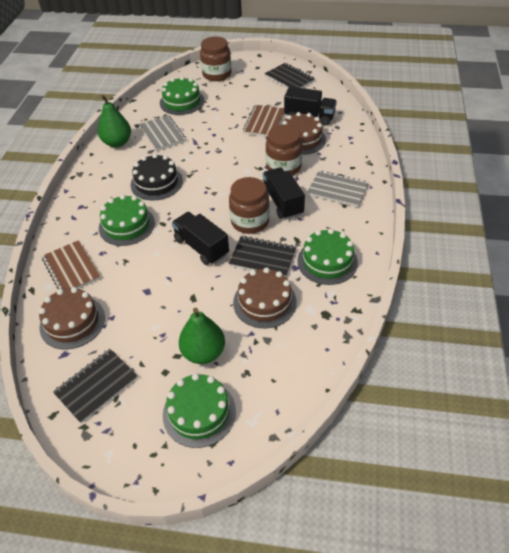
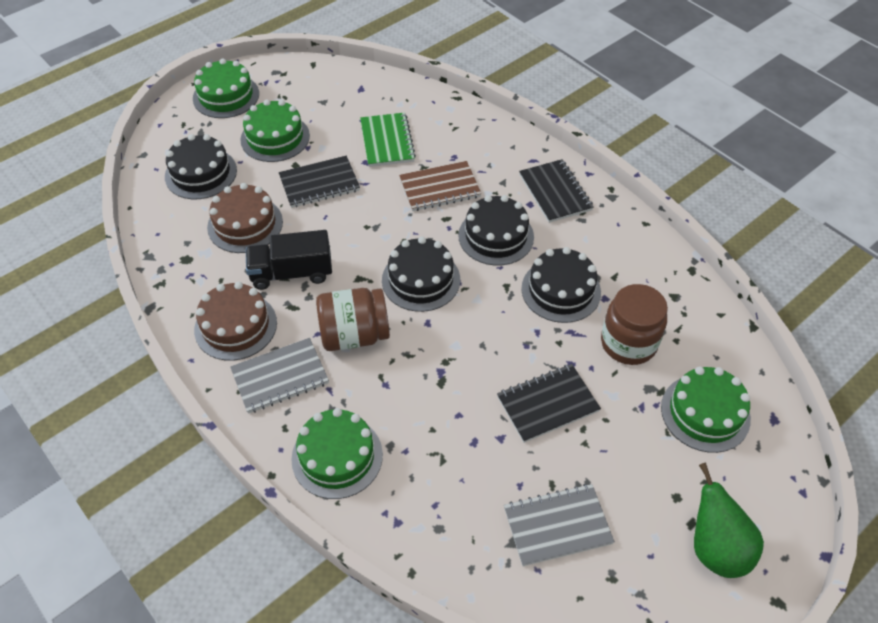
black cake: [131,154,183,201] = 1 -> [165,134,237,199] [382,237,460,312] [458,195,534,266] [521,247,601,323] = 4
black truck: [172,212,229,265] [263,167,305,219] [284,87,337,126] = 3 -> [246,230,332,290] = 1
brown cake: [39,287,105,350] [233,267,297,328] [282,112,326,155] = 3 -> [194,282,277,361] [207,183,283,253] = 2
brown jar: [200,36,231,81] [229,177,270,234] [266,125,302,175] = 3 -> [316,288,390,351] [601,284,668,365] = 2
brown notebook: [42,240,101,290] [243,105,284,137] = 2 -> [399,161,481,211] = 1
green notebook: none = 0 -> [360,112,416,167] = 1
green pear: [98,95,131,147] [179,308,225,364] = 2 -> [694,462,764,578] = 1

